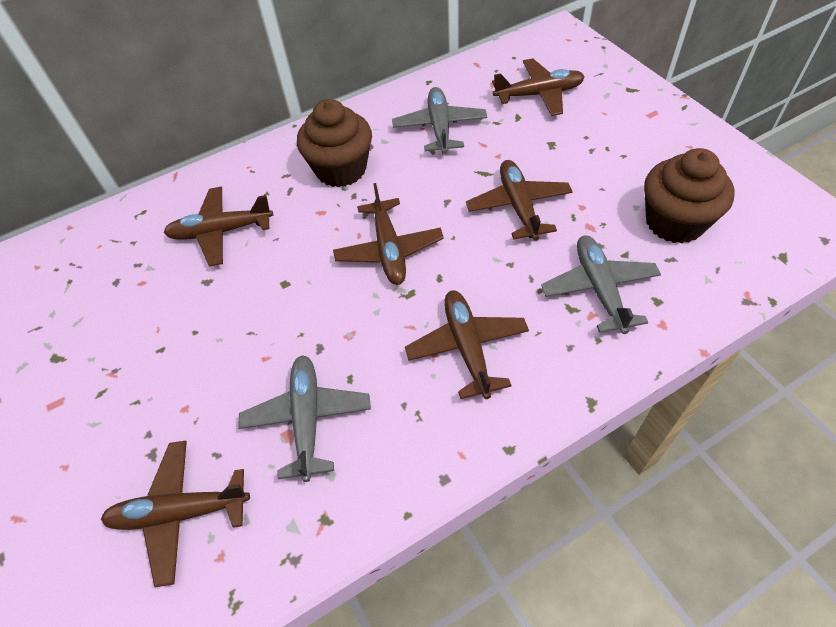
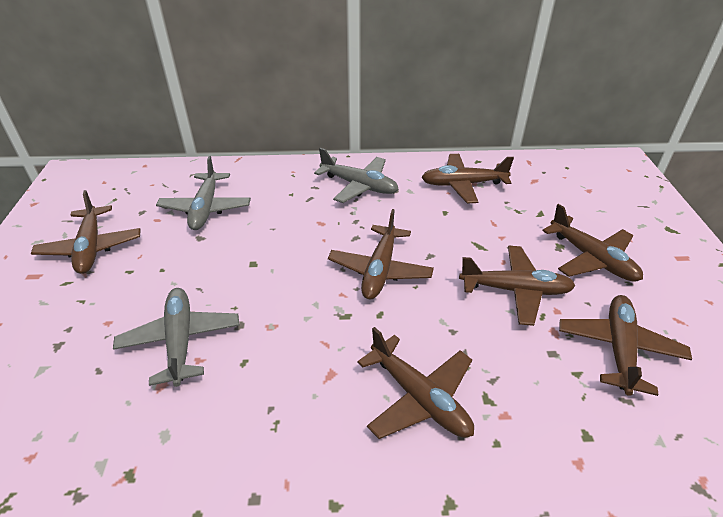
brown cupcake: [297,99,372,187] [644,148,735,244] = 2 -> none = 0
brown plane: [101,441,250,587] [164,187,273,267] [333,183,444,285] [405,290,529,399] [466,160,573,241] [492,58,585,116] = 6 -> [31,190,141,274] [328,209,434,299] [357,327,474,439] [421,154,514,203] [459,246,576,326] [542,204,643,282] [559,295,692,396] = 7

